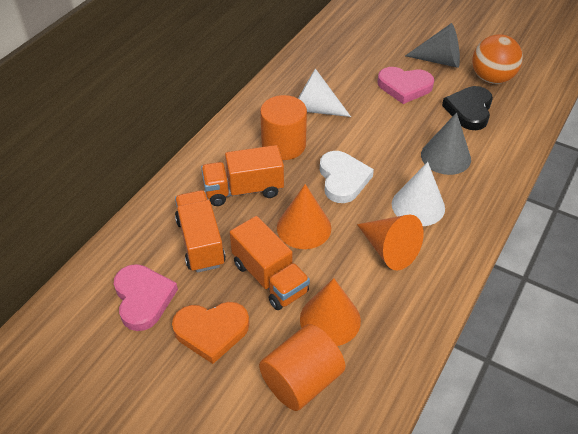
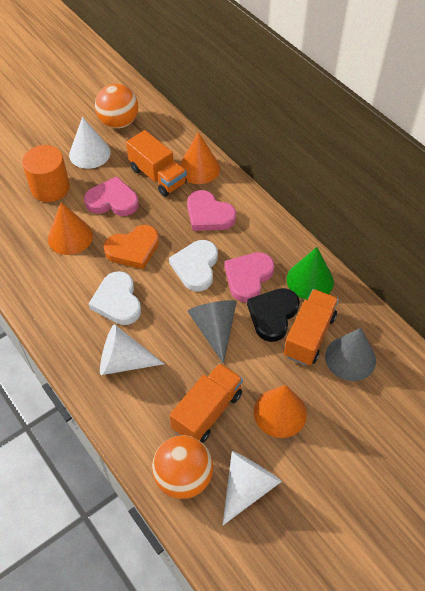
green cone: none = 0 -> [287,247,334,300] = 1
orange ball: [472,34,523,84] = 1 -> [95,84,138,129] [152,436,213,499] = 2
orange cylinder: [259,324,345,411] [260,95,307,160] = 2 -> [22,145,70,202] = 1
pink heart: [114,264,178,331] [377,67,434,104] = 2 -> [84,176,139,216] [187,190,236,231] [224,252,275,302] = 3
white cone: [298,68,351,117] [392,162,445,226] = 2 -> [69,117,111,169] [100,324,164,375] [223,451,282,525] = 3
white heart: [320,151,374,203] = 1 -> [89,271,141,325] [169,240,218,291] = 2

